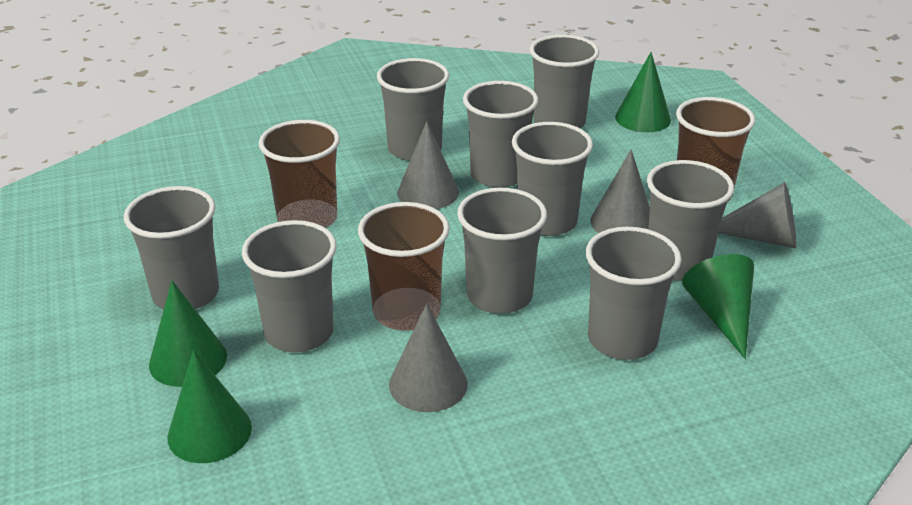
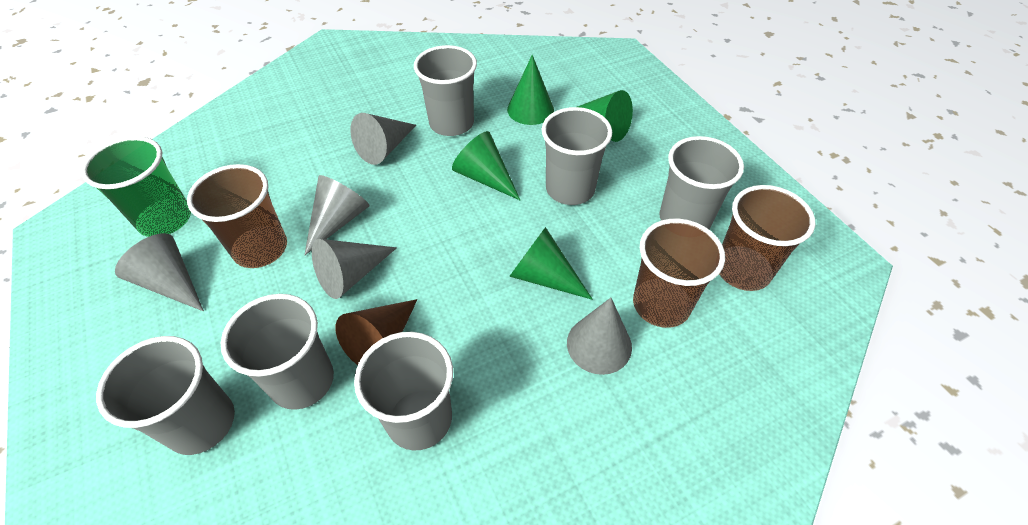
brown cone: none = 0 -> [335,299,417,365] = 1
green cup: none = 0 -> [81,136,191,237] = 1
grey cone: [389,303,468,412] [397,121,459,209] [590,149,650,233] [718,182,797,248] = 4 -> [115,233,204,311] [305,175,370,255] [312,239,397,299] [350,113,416,165] [567,298,632,375] = 5
grey cup: [124,186,219,309] [242,220,337,352] [377,58,449,161] [457,187,547,314] [463,81,539,188] [512,122,593,236] [530,35,599,128] [586,227,681,360] [647,160,734,281] = 9 -> [96,336,235,455] [221,294,334,410] [354,332,453,451] [414,45,477,136] [542,107,612,205] [660,136,744,229] = 6

